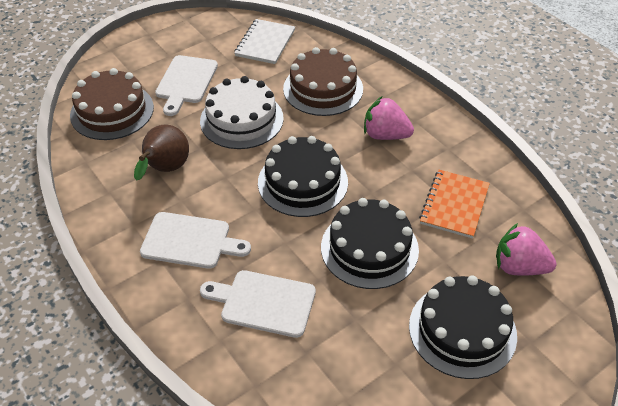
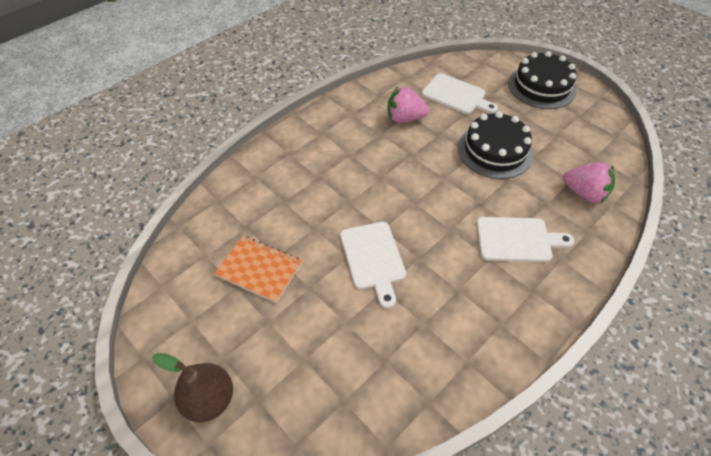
black cake: [258,136,348,217] [321,198,419,289] [409,275,517,379] = 3 -> [458,111,533,179] [508,51,577,109] = 2
brown cake: [70,68,154,140] [283,47,363,116] = 2 -> none = 0
white cake: [200,76,284,149] = 1 -> none = 0
white notebook: [234,19,295,64] = 1 -> none = 0

